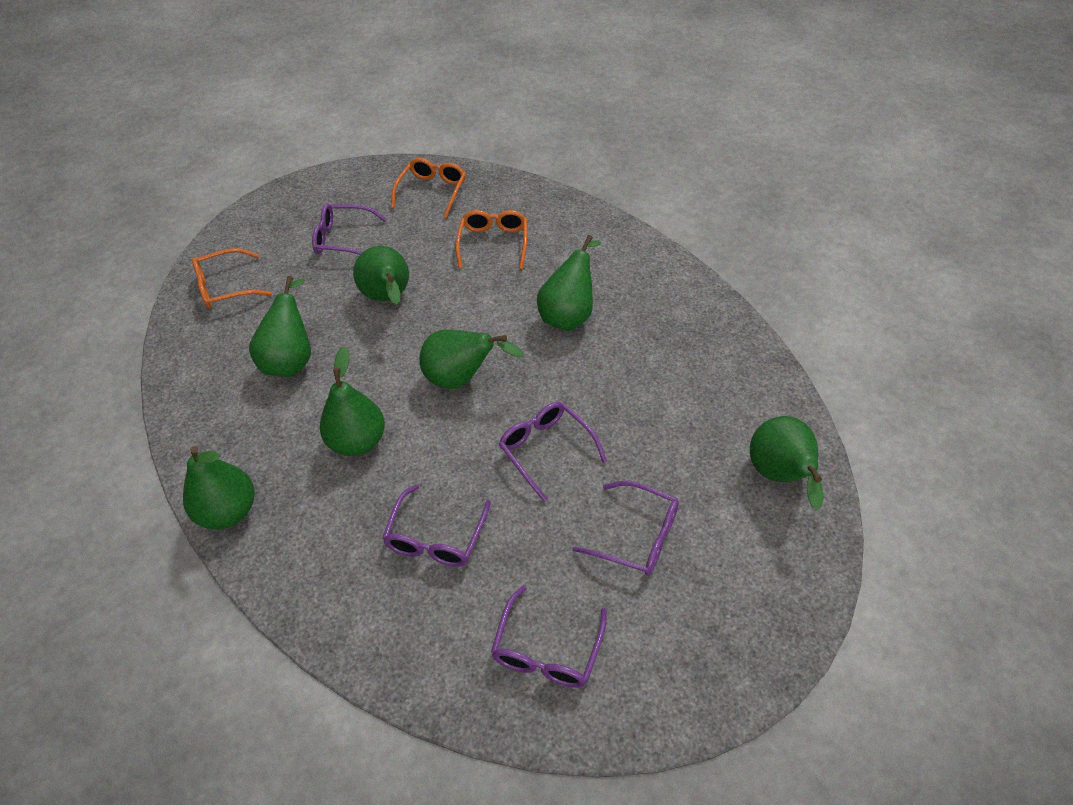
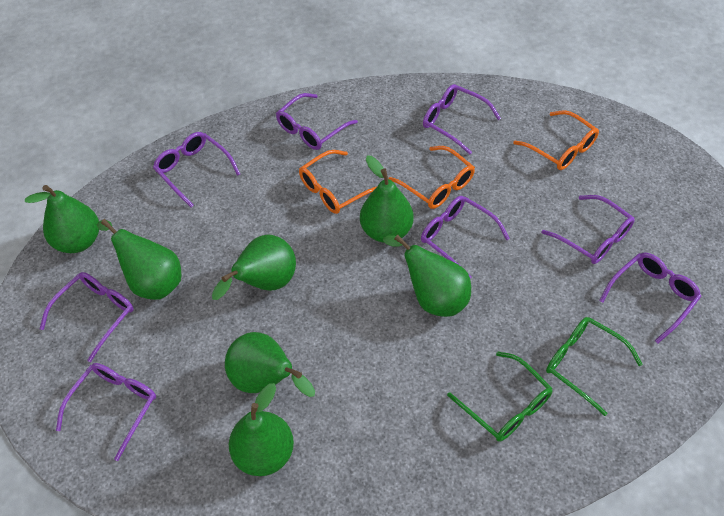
green glasses: none = 0 -> [447,351,553,442] [546,317,643,416] = 2
purple glasses: [312,203,387,255] [382,484,491,567] [491,585,607,688] [499,402,607,502] [572,481,679,576] = 5 -> [40,272,134,362] [56,363,156,461] [153,132,240,208] [276,93,358,150] [421,196,510,279] [423,84,501,155] [542,195,635,264] [599,253,701,344] = 8

